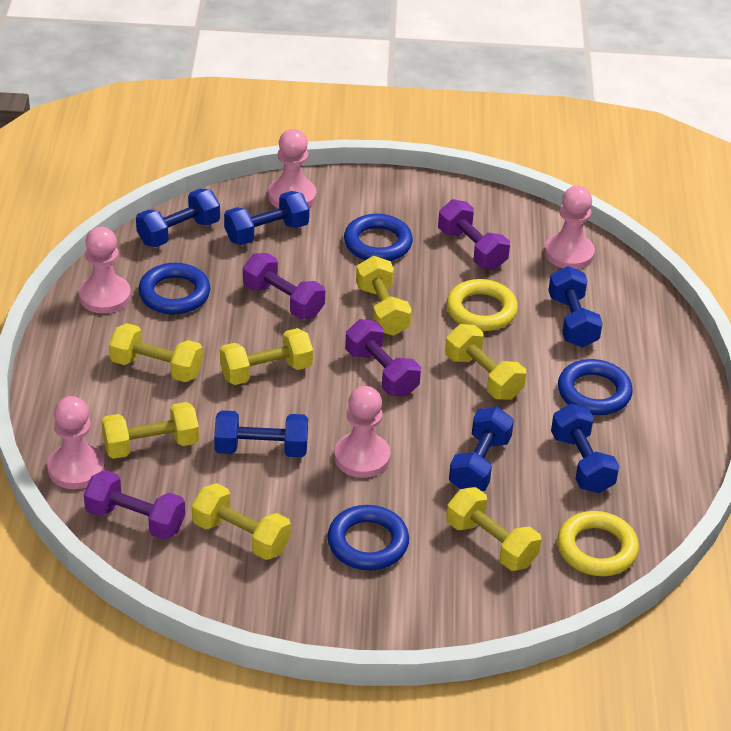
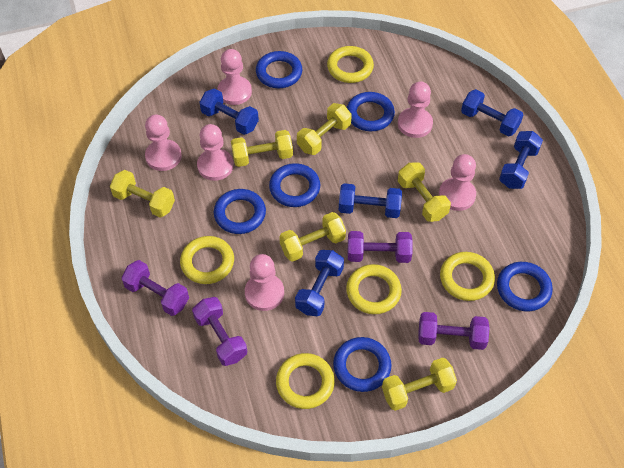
blue dumbbell: [136,189,220,247] [214,410,308,458] [224,191,309,245] [449,407,514,491] [548,266,603,348] [551,404,619,493] = 6 -> [199,88,259,135] [295,250,344,316] [339,183,402,218] [461,89,523,136] [499,131,543,189] = 5
blue ring: [138,263,210,314] [327,505,409,570] [344,214,413,261] [558,359,633,415] = 4 -> [214,189,266,234] [256,51,302,88] [269,163,320,207] [333,337,392,392] [347,92,395,131] [497,262,553,311] = 6
pink pawn: [47,396,105,489] [79,227,131,314] [268,129,316,209] [334,386,391,478] [545,186,595,269] = 5 -> [145,114,182,171] [197,124,233,181] [217,49,252,105] [245,254,284,311] [398,81,433,138] [439,154,476,211] = 6
yellow dumbbell: [101,402,199,459] [109,323,203,382] [192,483,291,560] [220,328,313,385] [356,256,412,336] [445,324,526,400] [446,487,542,571] = 7 -> [110,170,175,217] [231,130,293,167] [279,212,346,262] [297,103,352,155] [382,358,457,411] [398,162,451,222] = 6
yellow ring: [447,279,518,331] [557,511,639,576] = 2 -> [180,236,234,284] [276,353,335,409] [327,46,374,83] [346,264,402,314] [440,252,495,301] = 5

